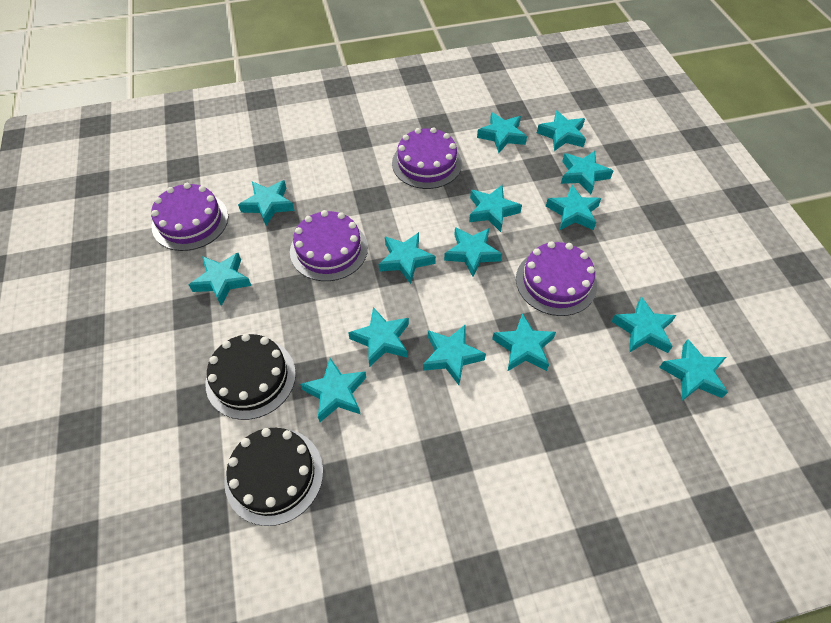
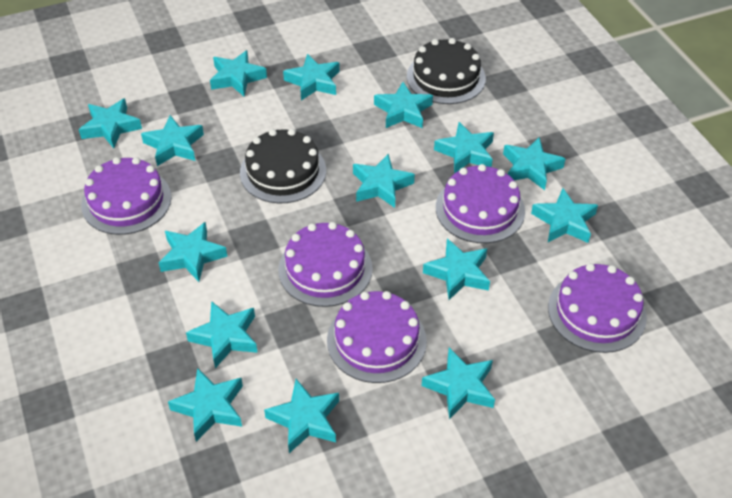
purple cake: [151,183,228,251] [290,210,368,281] [392,127,462,189] [516,241,597,316] = 4 -> [81,157,172,235] [278,222,373,307] [327,291,427,383] [436,164,525,243] [548,263,647,353] = 5

